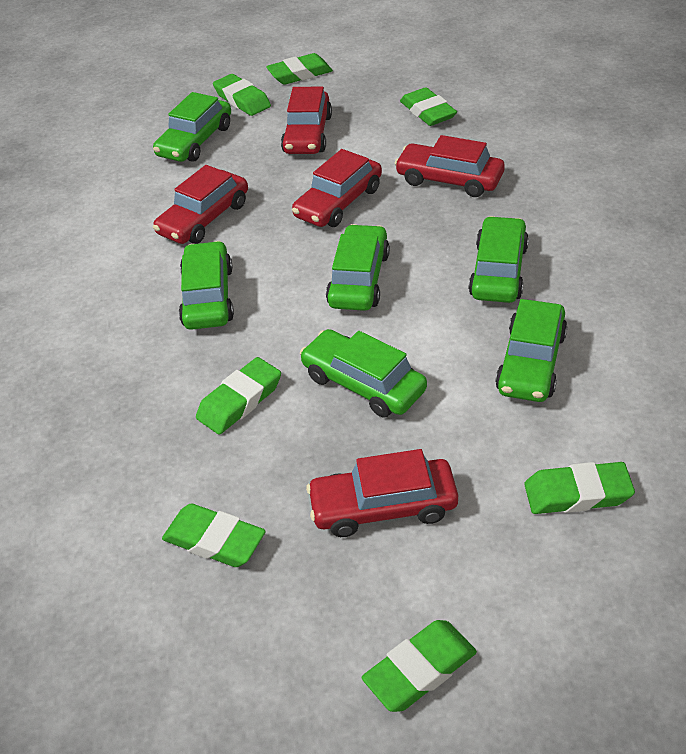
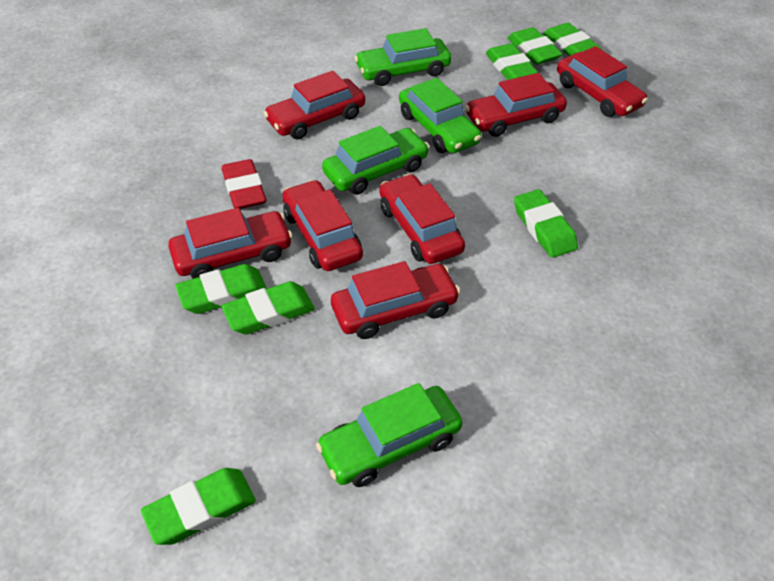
green car: [153,92,231,162] [179,241,234,330] [300,329,427,417] [326,224,390,311] [468,216,529,303] [495,299,567,402] = 6 -> [316,383,463,487] [322,126,429,195] [354,28,451,86] [399,78,482,153] = 4
red car: [153,165,248,244] [281,87,332,154] [292,149,382,227] [306,449,458,537] [394,135,505,197] = 5 -> [168,208,293,279] [264,71,365,140] [283,180,363,271] [331,261,460,339] [379,174,465,264] [465,73,567,137] [557,46,648,117] = 7
red eraser: none = 0 -> [222,159,266,209] = 1

